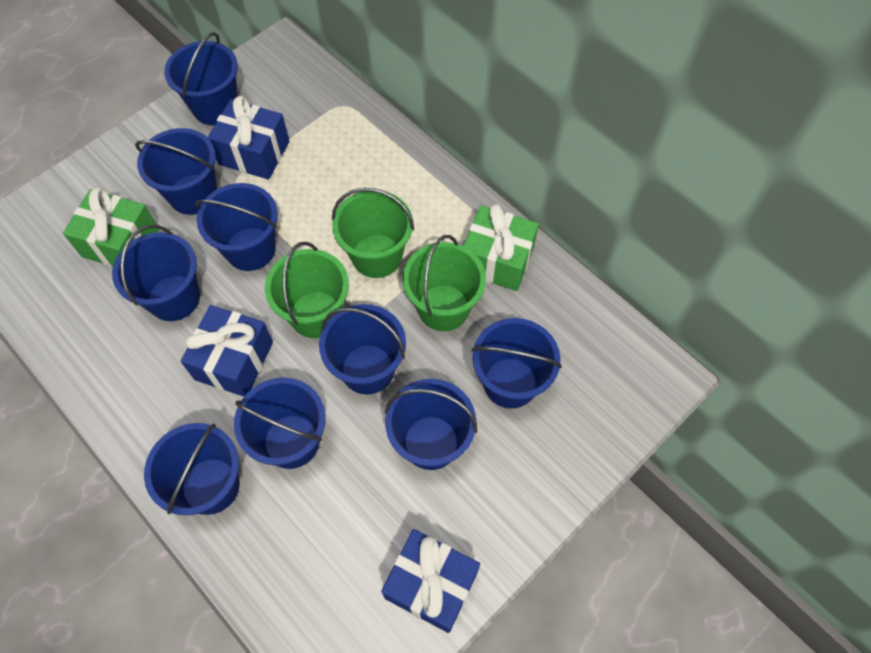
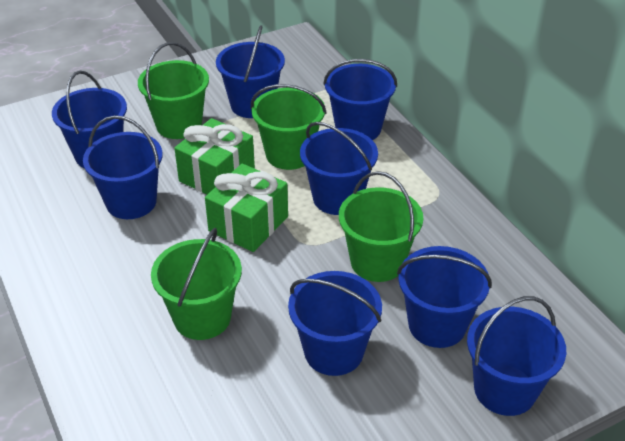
blue bucket: [112,225,200,321] [135,128,217,215] [144,423,240,515] [164,32,238,125] [195,183,278,271] [234,378,326,469] [319,304,406,394] [385,379,477,470] [472,318,562,409] = 9 -> [52,71,127,168] [83,115,163,219] [216,25,285,118] [288,271,382,376] [300,122,378,215] [323,59,397,140] [397,246,492,348] [467,296,566,416] = 8
blue gift: [181,305,273,397] [208,96,290,179] [381,529,480,633] = 3 -> none = 0
green bucket: [265,242,349,338] [332,188,414,278] [403,235,486,331] = 3 -> [138,42,209,139] [151,228,242,340] [251,84,327,170] [339,171,423,282] = 4

